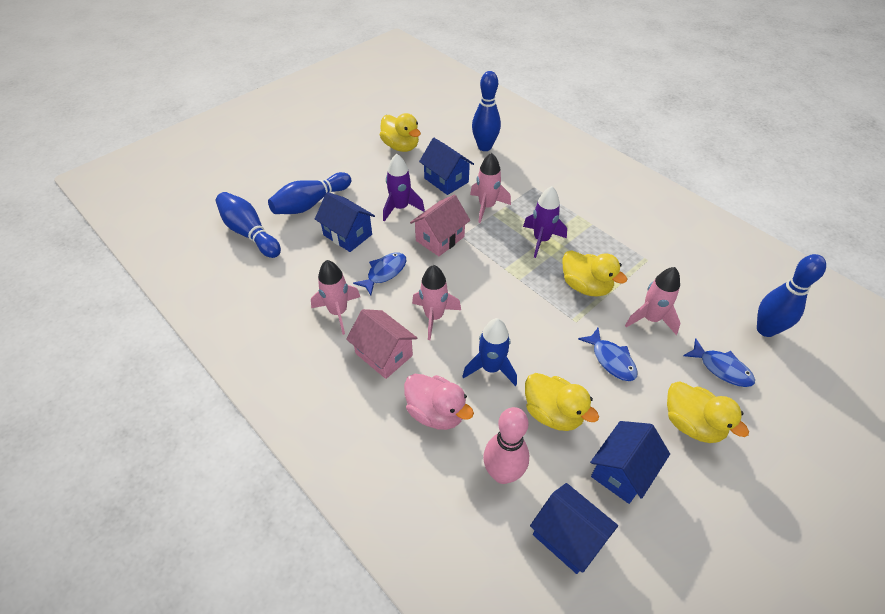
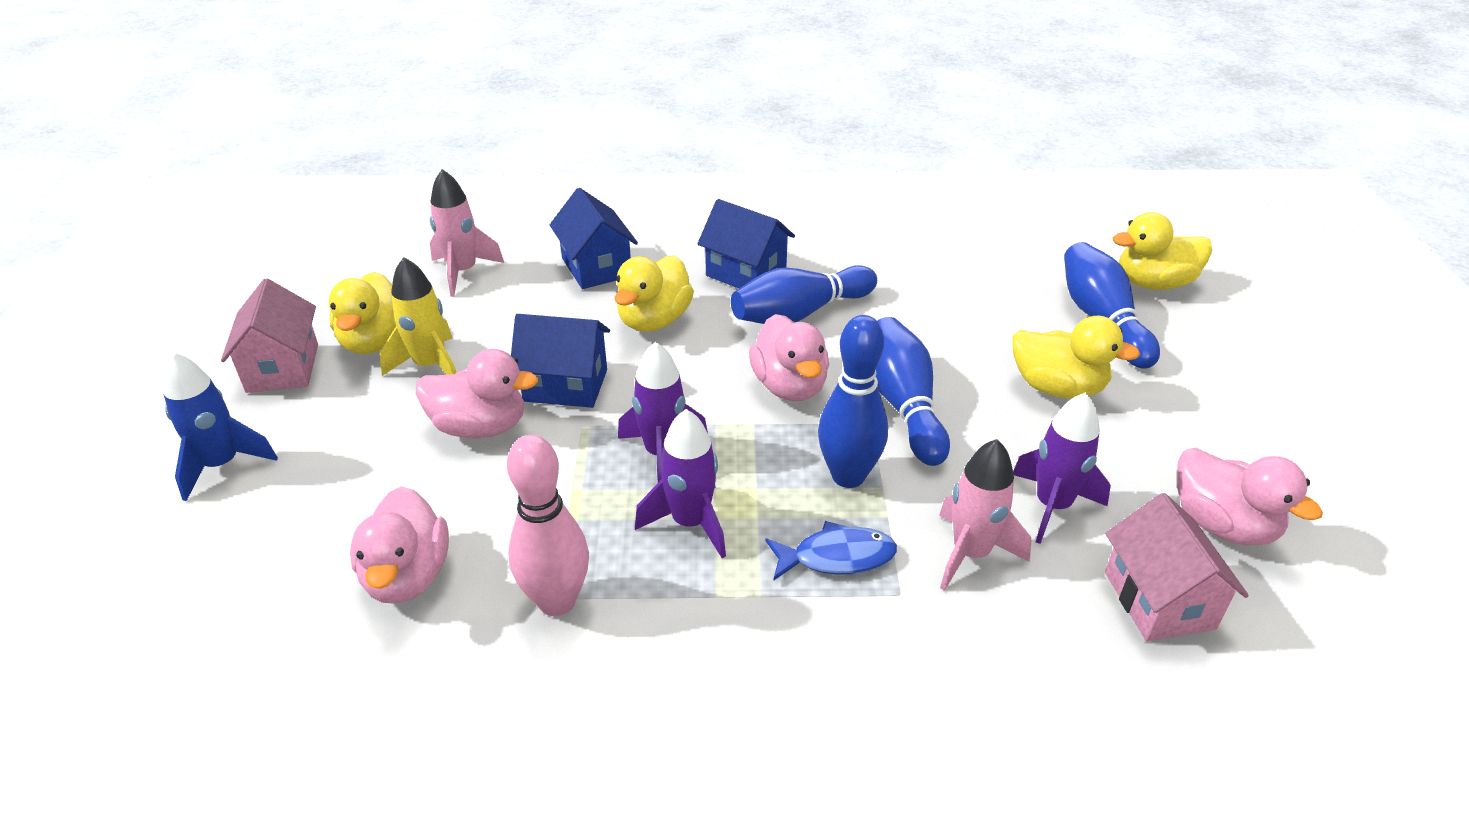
blue fish: [353,252,407,295] [578,328,638,381] [683,338,755,387] = 3 -> [765,521,897,581] = 1
blue house: [315,192,375,252] [419,138,474,195] [530,483,618,574] [590,421,670,504] = 4 -> [511,314,610,408] [550,188,638,289] [697,199,795,288] = 3
pink duck: [404,374,474,430] = 1 -> [350,486,449,604] [416,349,538,438] [749,314,829,401] [1177,448,1323,546] = 4
pink rocket: [311,260,360,335] [412,265,461,340] [470,152,511,223] [625,267,681,335] = 4 -> [430,169,504,297] [939,439,1031,591] = 2
purple rocket: [383,154,425,222] [523,186,567,258] = 2 -> [618,342,708,482] [635,409,726,558] [1013,392,1111,544] = 3
yellow rocket: none = 0 -> [380,257,457,376] = 1

